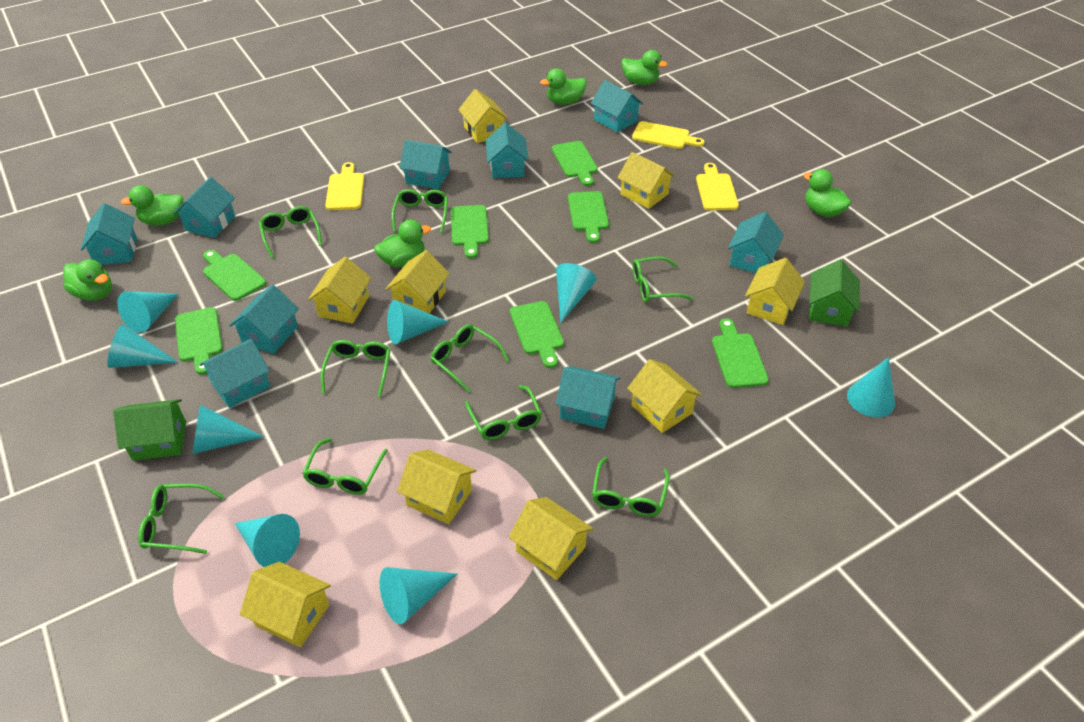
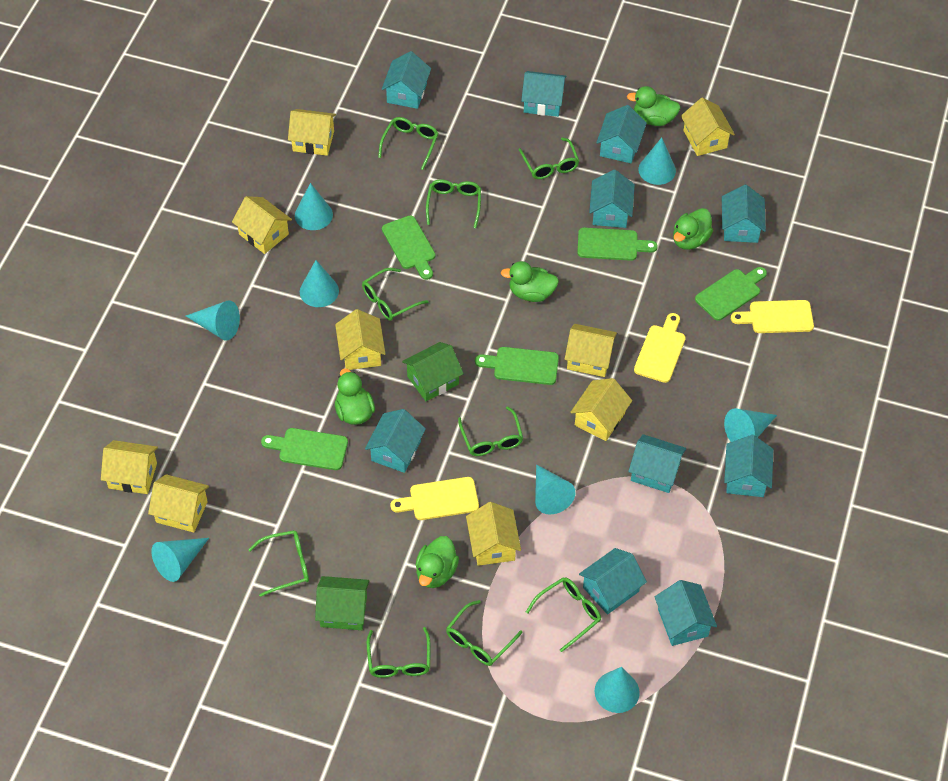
green cutting board: [175,307,223,375] [203,250,266,301] [451,205,489,258] [510,301,564,368] [552,141,598,186] [568,191,609,243] [712,318,769,388] = 7 -> [261,428,348,470] [382,216,435,280] [475,347,559,385] [577,228,658,261] [695,267,767,321] = 5
green duck: [63,259,112,301] [121,185,183,225] [374,220,431,267] [540,68,587,105] [622,50,667,85] [804,169,851,217] = 6 -> [335,369,375,425] [416,536,459,588] [501,261,559,302] [627,86,681,126] [673,208,713,250] = 5
turquoise house: [81,203,137,265] [173,177,235,238] [199,339,270,408] [229,285,299,354] [400,140,452,189] [486,123,528,178] [556,366,620,429] [591,80,643,132] [728,212,784,273] = 9 -> [365,409,426,473] [382,51,431,109] [521,71,566,117] [579,548,647,614] [589,170,635,228] [596,105,647,163] [628,434,686,493] [655,580,717,646] [722,185,766,243] [724,435,773,497] = 10

